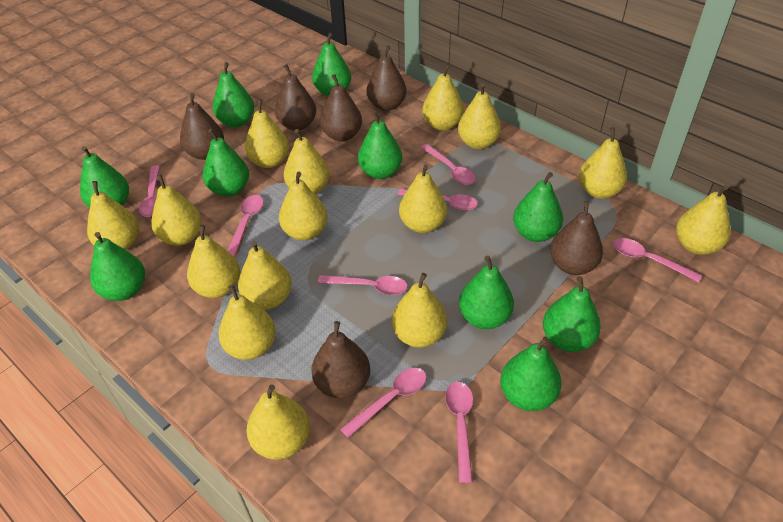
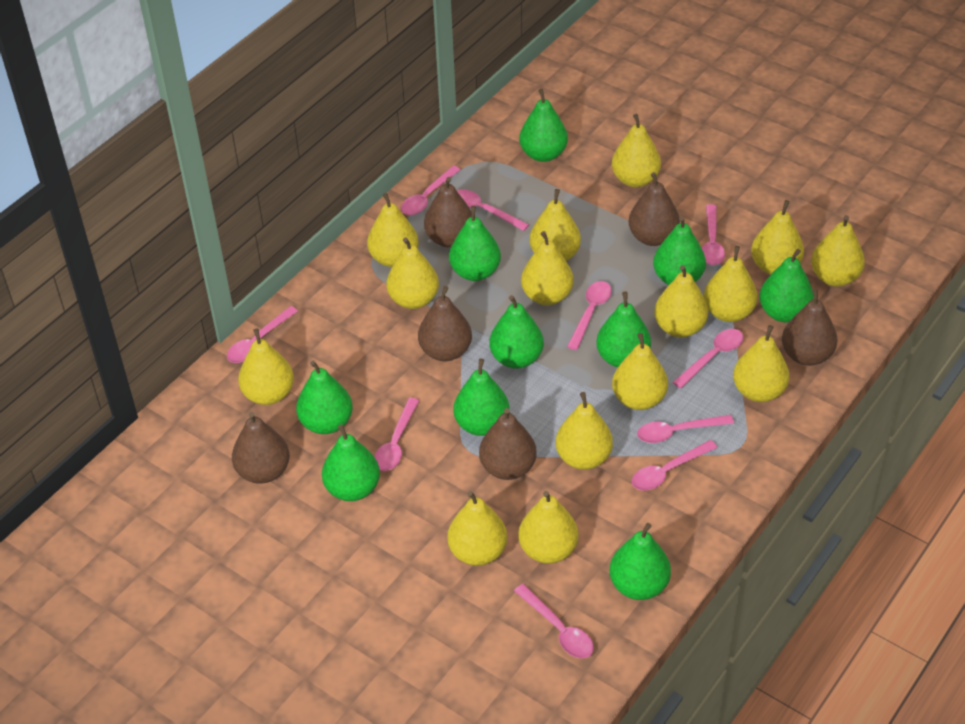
pink spoon: [139,165,160,217] [227,195,263,257] [318,275,407,295] [340,368,427,438] [398,188,478,211] [421,144,476,185] [445,382,473,483] [613,238,702,282] = 8 -> [227,306,298,363] [374,398,419,471] [401,166,461,215] [456,189,529,231] [514,584,594,658] [567,281,612,350] [632,440,717,490] [637,415,734,443] [673,329,744,389] [702,204,725,265] = 10

